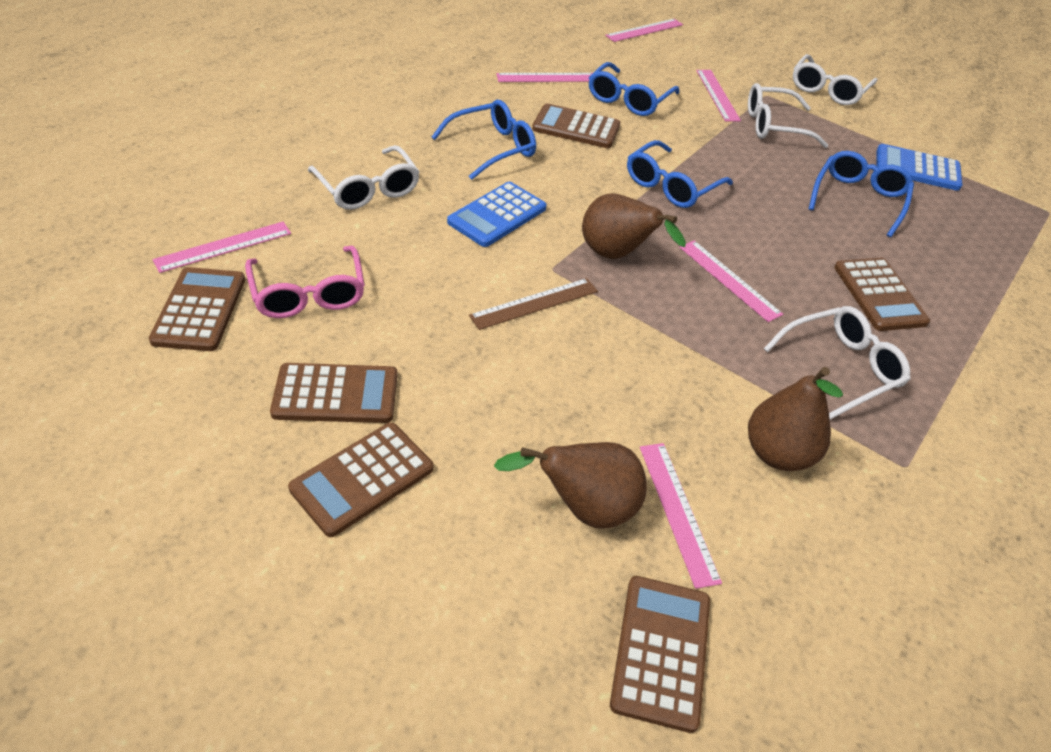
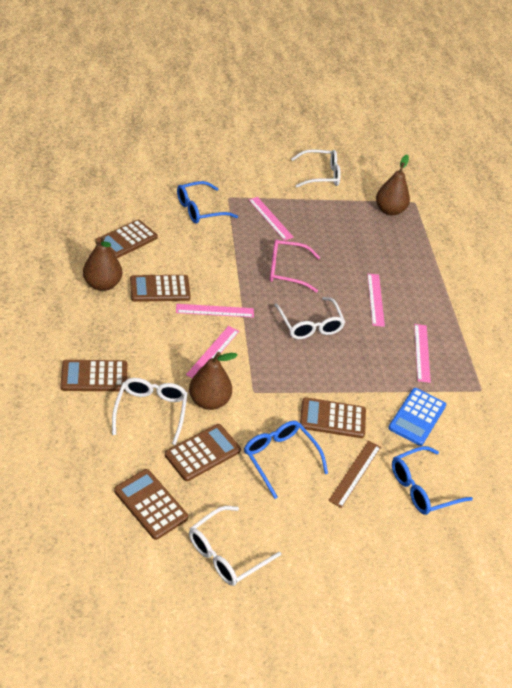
blue calculator: [447,182,547,247] [876,144,963,191] = 2 -> [388,388,446,446] = 1
blue glasses: [432,100,536,180] [589,62,679,116] [627,140,733,208] [809,151,914,237] = 4 -> [177,181,238,224] [244,421,328,499] [392,446,473,515] = 3
pink ruler: [153,222,291,273] [496,73,593,82] [605,19,683,42] [640,443,722,589] [679,241,783,322] [696,70,741,121] = 6 -> [176,304,254,318] [186,326,239,378] [248,197,294,241] [367,274,385,327] [414,324,431,383] = 5

